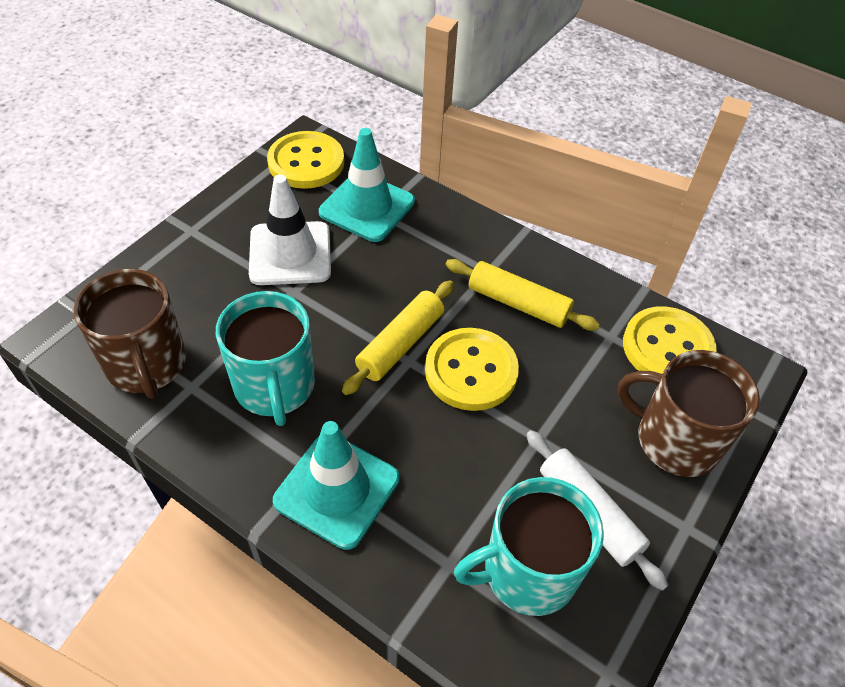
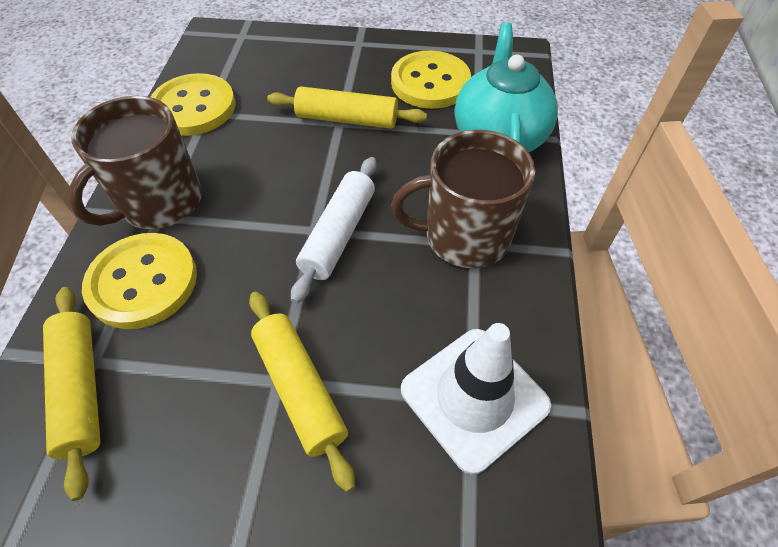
turquoise mug: [216,291,315,426] [454,477,604,616] = 2 -> none = 0
turquoise teapot: none = 0 -> [455,23,558,152] = 1
turquoise traffic cone: [273,421,399,550] [319,128,415,242] = 2 -> none = 0
yellow rolling pin: [342,280,454,395] [446,259,600,331] = 2 -> [43,287,101,501] [249,292,355,492] [267,86,427,129] = 3

